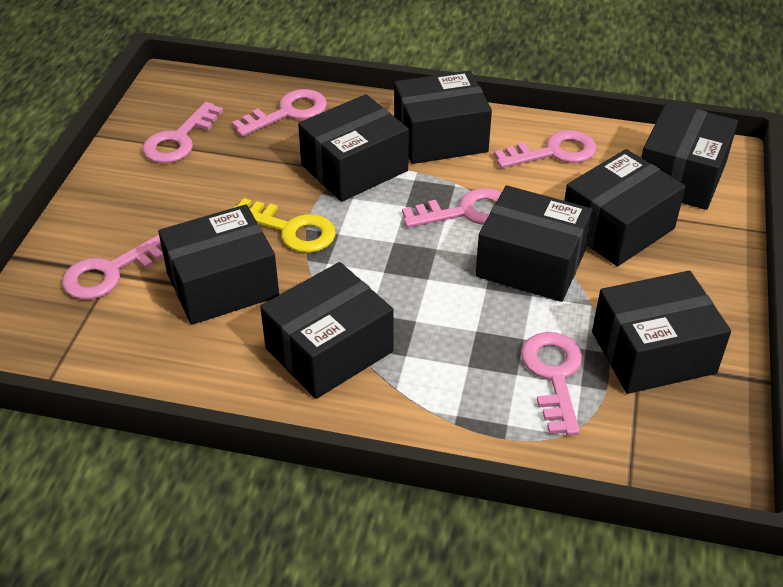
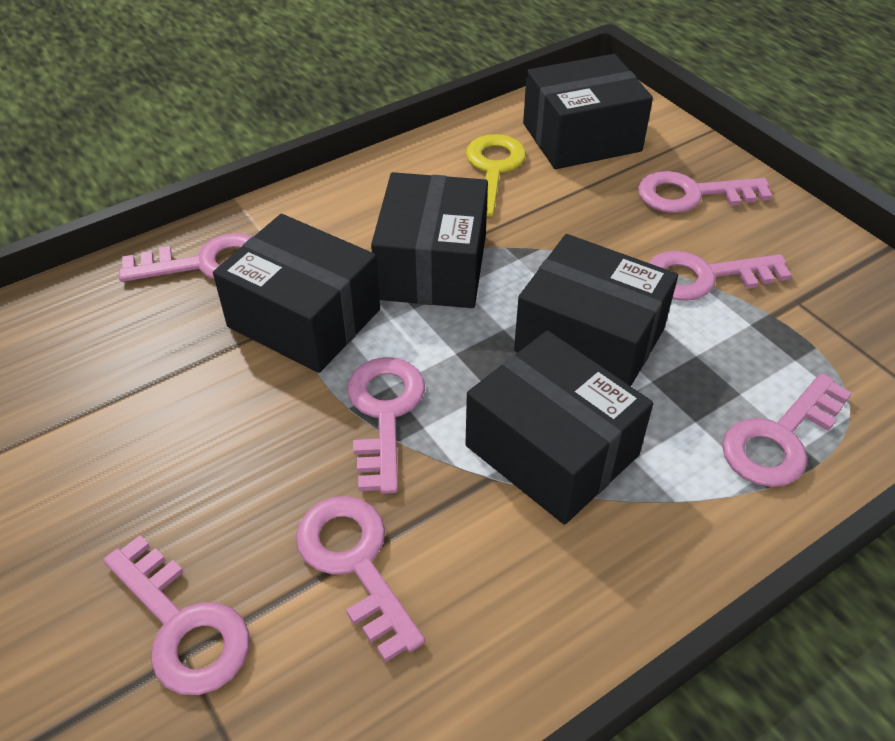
black box: [158,204,279,325] [260,262,393,399] [298,94,409,202] [394,70,492,164] [476,185,592,302] [564,149,686,266] [592,271,731,394] [641,102,738,210] = 8 -> [213,214,380,373] [371,172,488,308] [465,330,653,525] [514,234,678,386] [523,54,653,169] = 5
pink key: [62,235,164,300] [142,102,223,163] [232,89,327,137] [402,188,502,228] [494,130,596,168] [521,332,583,435] = 6 -> [103,535,249,695] [119,233,253,282] [296,496,425,662] [347,357,425,494] [638,171,772,213] [648,251,791,301] [722,373,852,487] = 7

